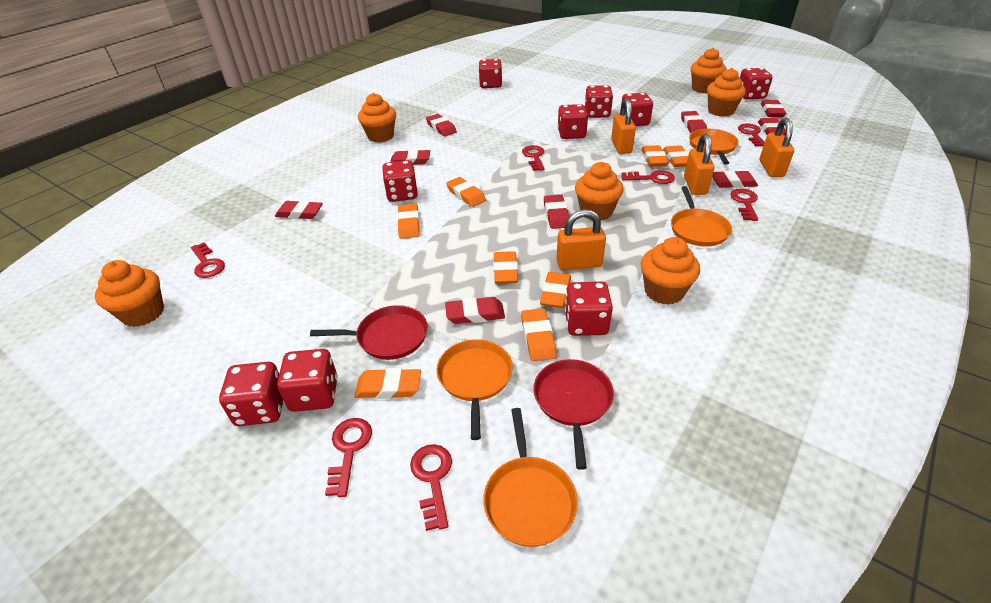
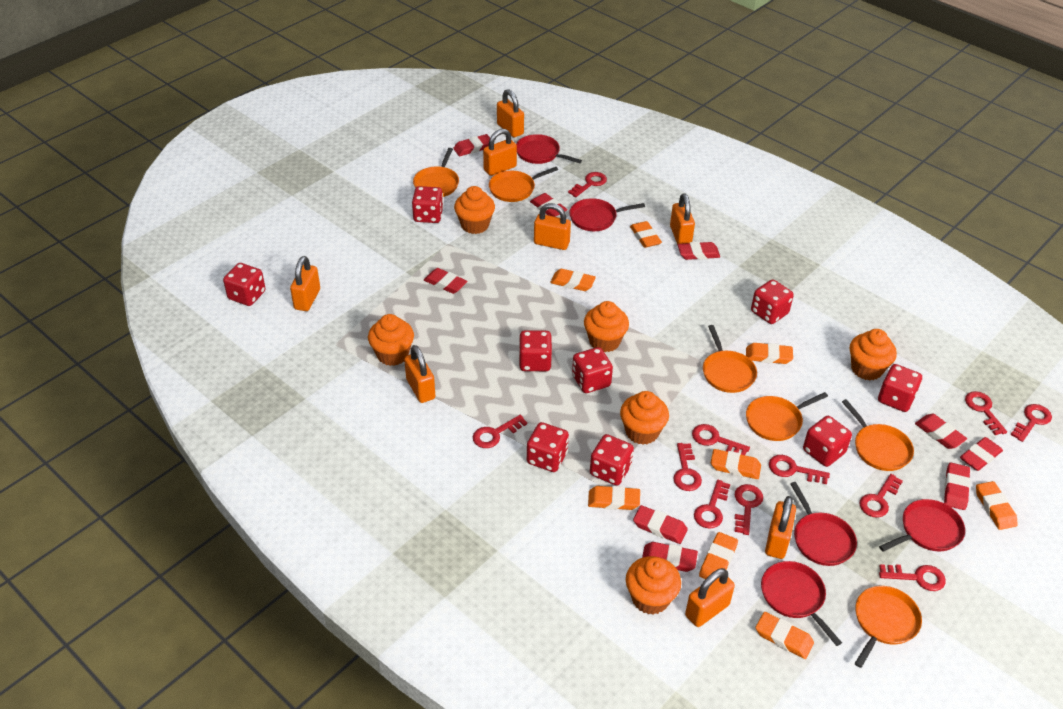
orange padlock: [556,209,606,270] [611,98,636,154] [684,134,714,195] [760,118,794,177] = 4 -> [290,256,320,311] [404,345,435,403] [483,129,517,176] [497,89,524,137] [534,203,571,250] [670,193,695,244] [685,568,735,627] [765,496,796,559] = 8
orange pan: [436,339,513,440] [483,408,578,547] [671,186,732,246] [689,129,739,165] = 4 -> [413,148,459,197] [489,167,558,202] [703,325,757,393] [746,392,828,441] [842,399,914,471] [855,586,922,668] = 6
red key: [191,242,225,278] [325,418,372,497] [410,444,452,531] [522,145,545,171] [621,170,675,184] [730,188,758,221] [738,123,765,146] = 7 -> [473,415,527,448] [568,172,607,197] [673,443,702,491] [692,424,750,455] [694,480,730,529] [735,484,763,535] [769,455,830,484] [860,474,903,518] [879,564,946,591] [965,391,1007,435] [1011,404,1052,442] = 11
red pan: [310,305,428,360] [533,359,614,470] = 2 -> [516,134,582,164] [569,198,645,231] [761,561,842,646] [790,482,857,566] [879,499,965,552] = 5

